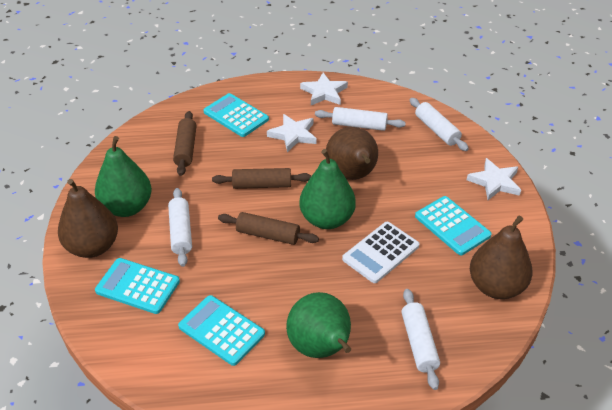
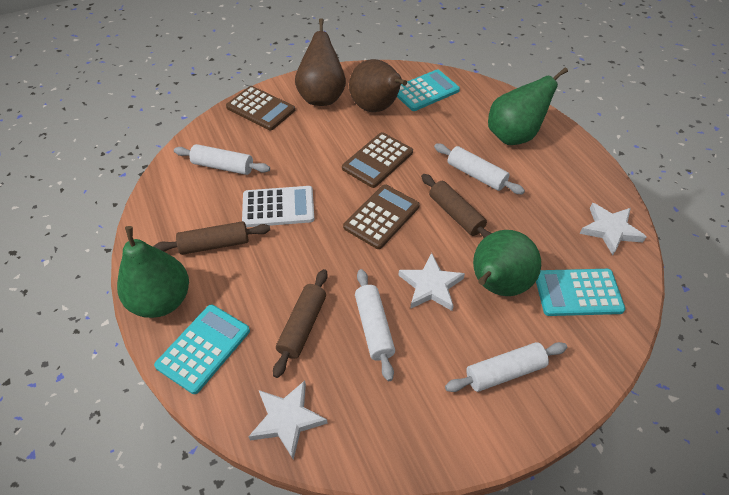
brown calculator: none = 0 -> [226,86,295,130] [342,132,413,188] [343,184,420,249] = 3
brown pear: [58,179,118,258] [326,127,378,180] [470,216,533,299] = 3 -> [295,18,346,106] [349,59,407,112] = 2
turquoise calculator: [95,258,180,314] [178,295,265,366] [203,93,269,137] [415,196,492,255] = 4 -> [154,304,250,394] [397,69,460,111] [536,269,625,316] = 3

